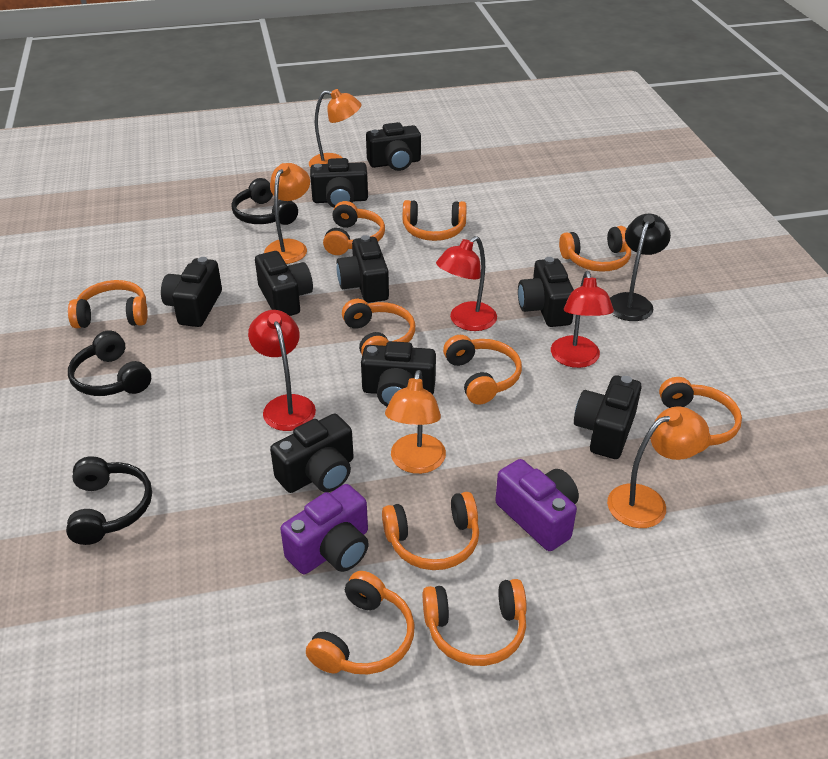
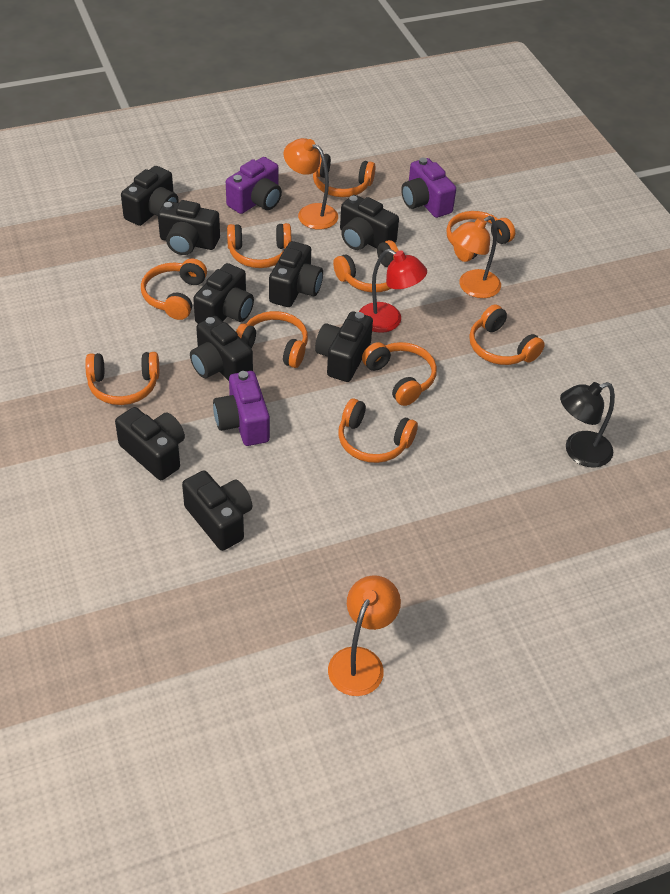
black headphones: [66,456,152,545] [68,330,151,396] [232,178,298,225] = 3 -> none = 0
orange lamp: [264,163,310,264] [309,89,362,168] [385,370,446,474] [607,407,709,528] = 4 -> [283,138,338,230] [328,575,401,696] [451,216,501,298] = 3
purple camera: [280,484,369,574] [495,459,579,551] = 2 -> [213,371,270,446] [226,157,282,214] [401,158,456,218] = 3
red lamp: [248,310,316,431] [436,236,497,331] [551,271,614,368] = 3 -> [359,249,427,333] = 1

